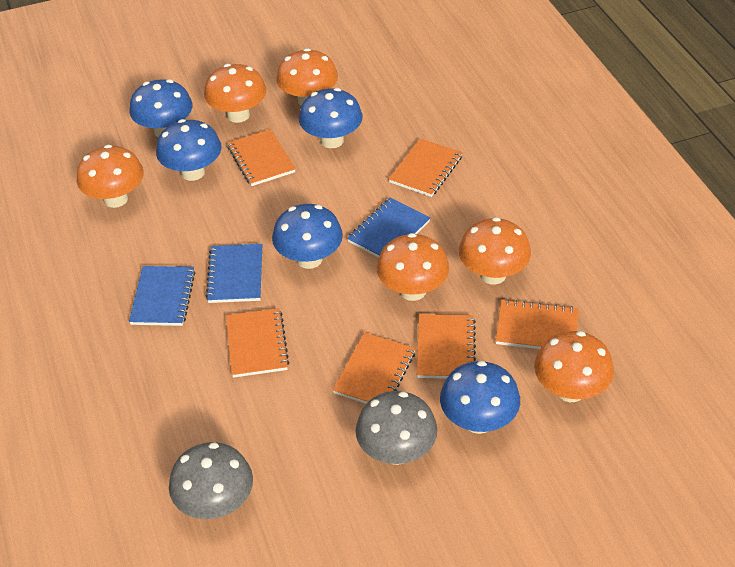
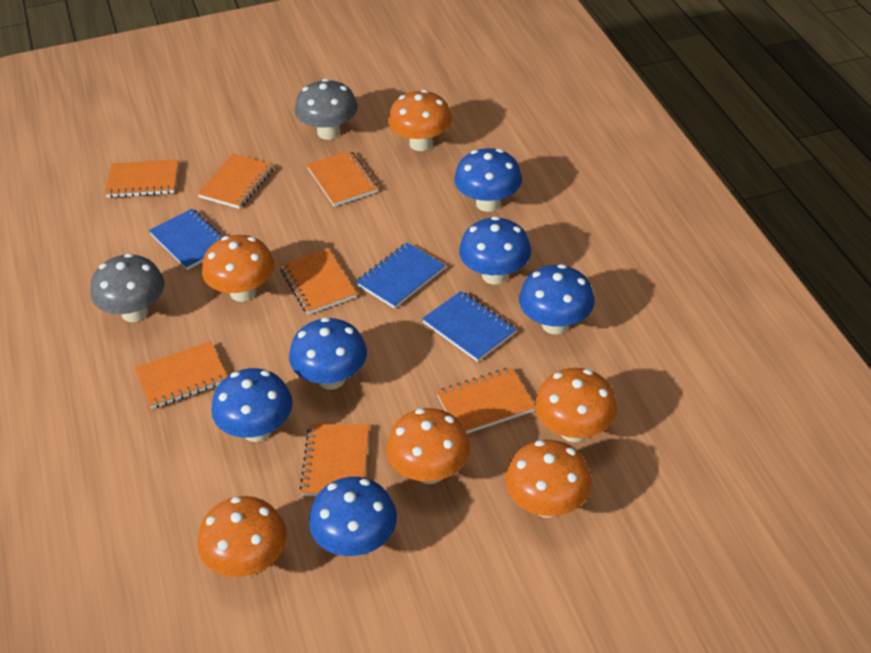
blue mushroom: [129,79,192,137] [156,119,222,181] [272,204,343,269] [299,88,362,148] [440,361,520,434] = 5 -> [211,368,293,442] [289,317,367,390] [309,477,397,556] [454,148,522,212] [459,216,531,285] [519,264,595,334] = 6
orange notebook: [226,308,290,378] [228,129,296,186] [332,332,415,404] [389,139,462,197] [417,314,476,379] [495,299,579,349] = 6 -> [105,159,179,198] [135,341,228,409] [197,154,274,209] [280,248,357,315] [300,424,369,496] [307,150,378,207] [436,367,535,434] = 7

